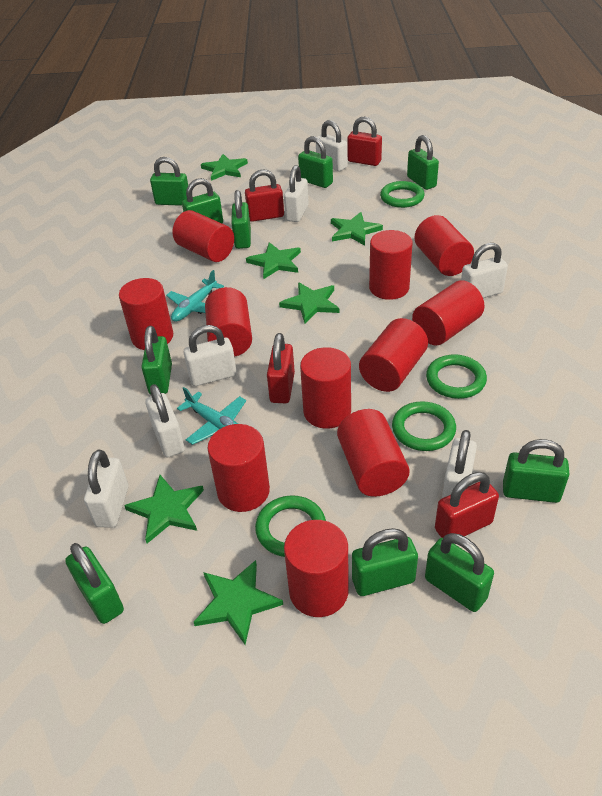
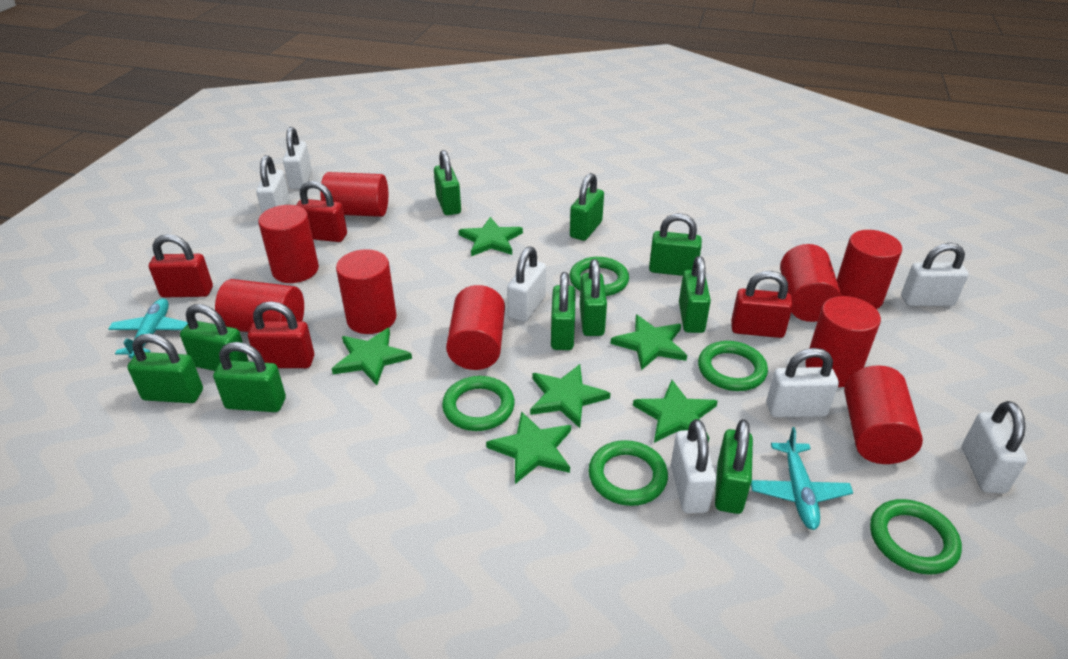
green ring: [255,495,326,557] [380,181,425,208] [392,401,456,451] [426,354,487,399] = 4 -> [442,376,515,431] [569,257,629,296] [589,440,668,506] [698,341,768,391] [870,499,962,575] = 5
red cylinder: [119,278,173,350] [173,210,234,262] [205,287,252,357] [207,424,270,512] [284,520,349,617] [300,347,351,429] [337,409,410,497] [359,318,428,392] [369,230,413,300] [412,281,484,346] [415,215,474,276] = 11 -> [215,279,304,332] [258,205,319,283] [320,172,388,217] [336,249,396,334] [446,285,505,370] [780,244,841,322] [805,296,881,387] [837,230,902,309] [844,365,923,464] = 9

